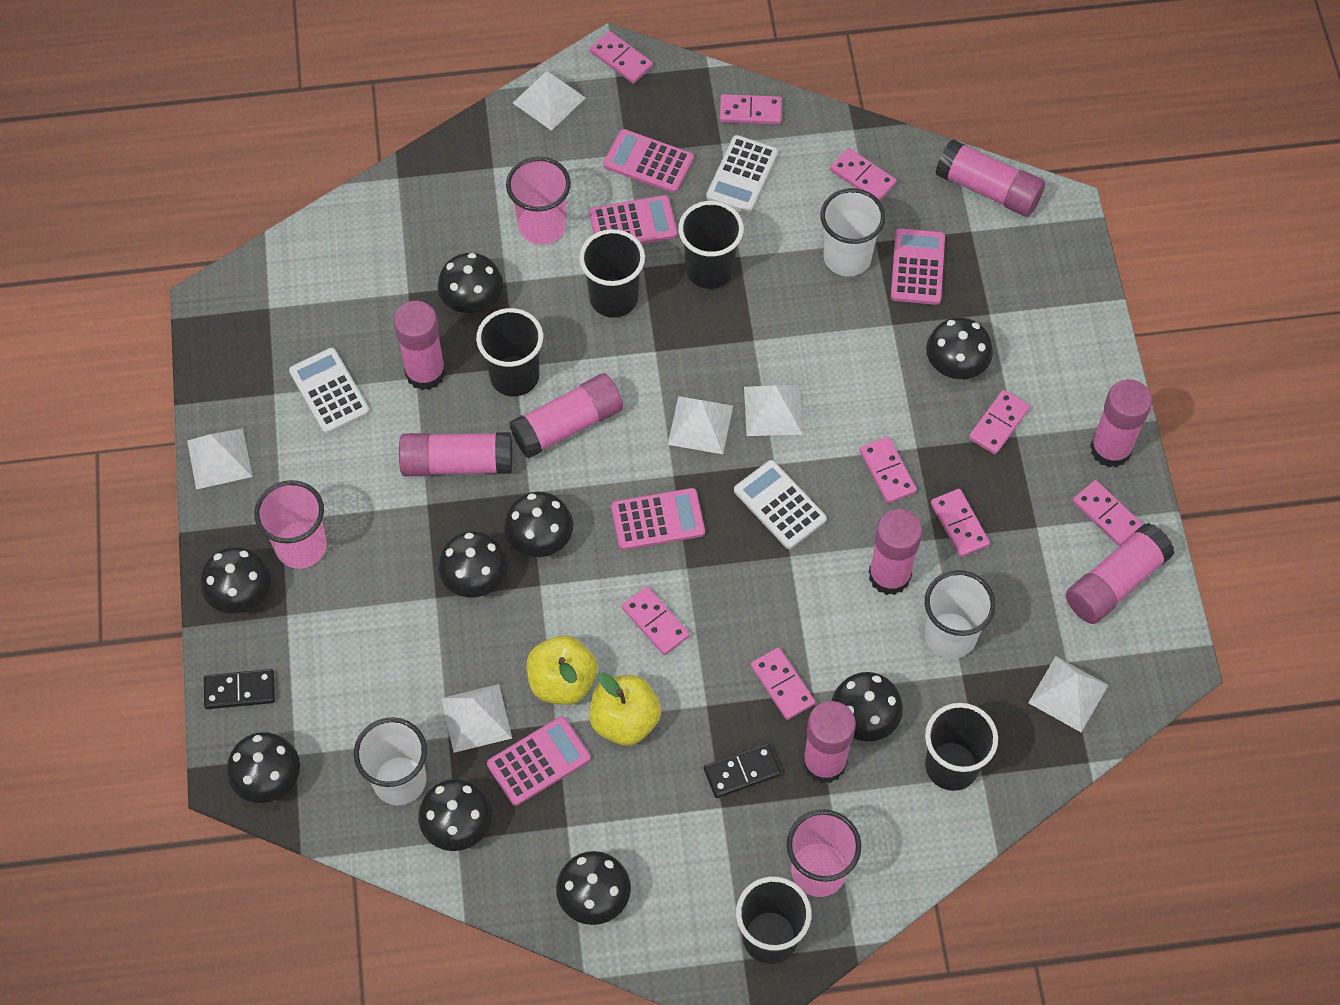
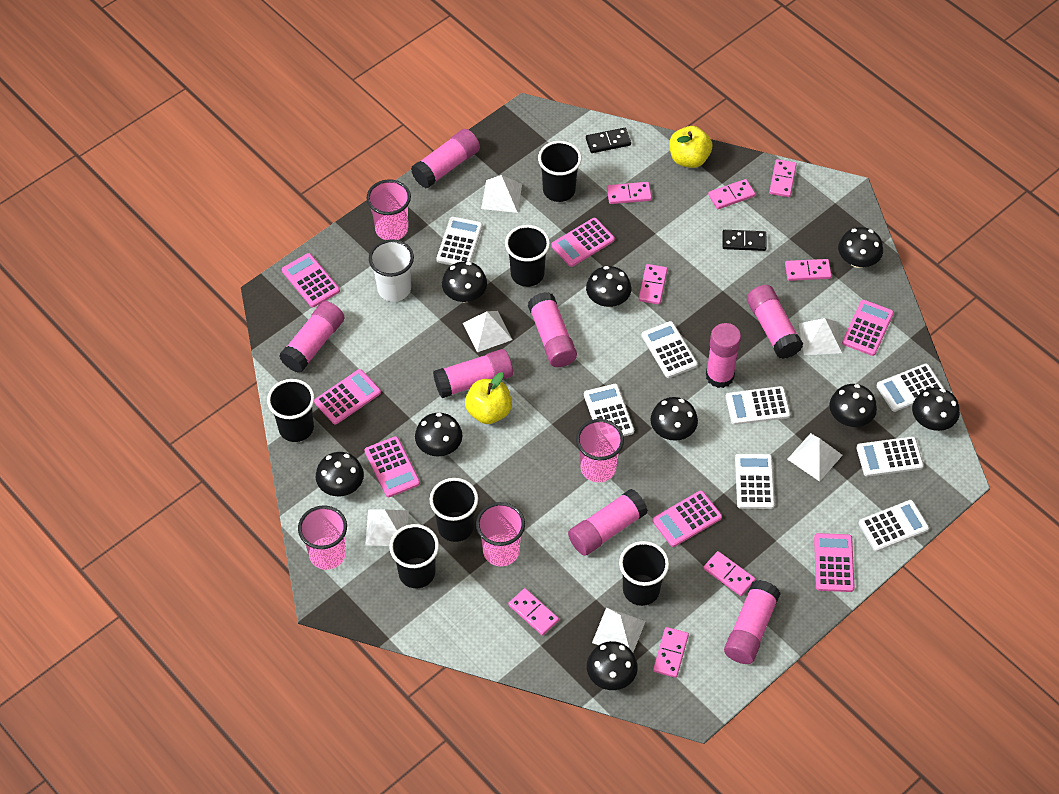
black cup: [476,308,543,396] [579,229,645,318] [678,201,744,289] [736,876,811,964] [925,703,998,791] = 5 -> [267,379,315,442] [389,524,439,588] [430,478,478,542] [505,225,550,287] [538,141,582,202] [619,541,669,606] = 6
pink calculator: [487,716,591,806] [589,195,677,244] [603,129,694,193] [611,488,705,550] [891,228,945,305] = 5 -> [282,253,340,307] [314,369,381,424] [365,436,420,497] [551,218,615,267] [652,490,722,547] [814,533,855,592] [842,300,894,356] = 7
pink cup: [254,480,327,569] [506,157,571,245] [787,809,861,897] = 3 -> [298,506,347,570] [367,179,411,240] [476,502,525,566] [576,419,624,482] = 4
pink domino: [590,31,653,84] [622,586,690,655] [720,94,782,125] [751,647,815,720] [830,148,897,201] [859,436,917,503] [931,489,990,557] [969,390,1030,454] [1072,480,1143,546] = 9 -> [508,588,559,636] [607,182,652,204] [639,264,667,305] [653,627,689,678] [704,551,755,596] [708,179,755,209] [769,159,797,197] [785,259,832,281] = 8
white calculator: [289,348,370,434] [706,135,778,213] [734,460,827,549] = 3 -> [436,217,483,265] [584,384,634,436] [642,321,698,378] [725,386,790,425] [735,454,775,509] [856,436,924,477] [858,500,929,552] [877,363,944,412] = 8
white cup: [354,717,427,805] [820,188,886,276] [925,570,996,659] = 3 -> [369,239,414,302] = 1

